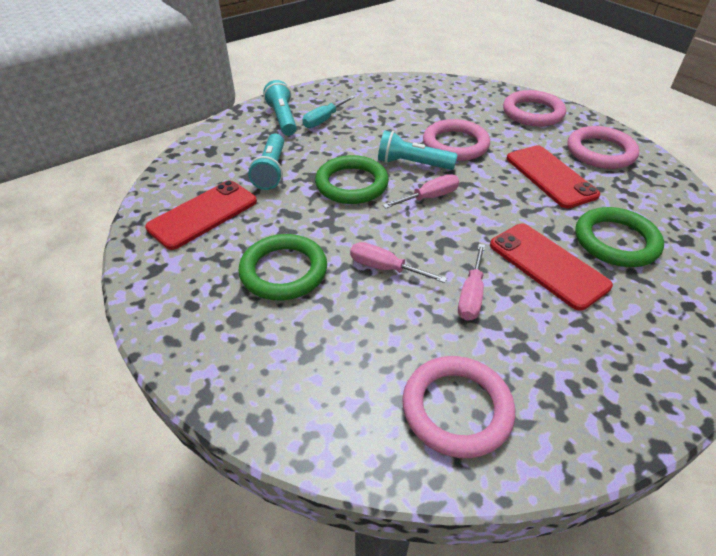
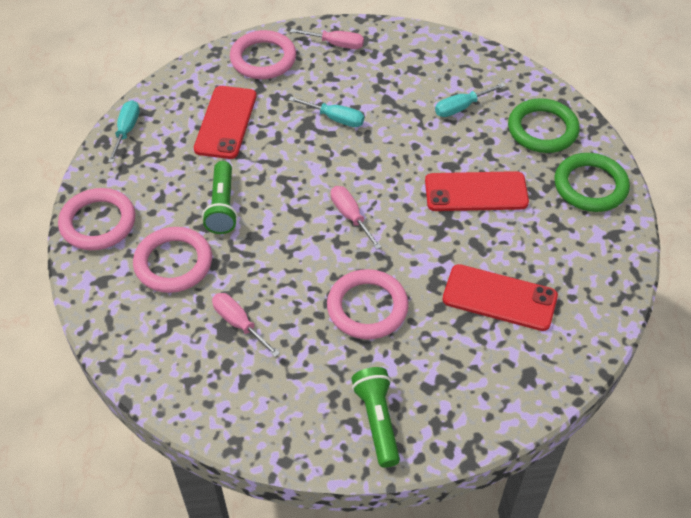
green flashlight: none = 0 -> [202,161,238,234] [351,367,400,468] = 2
green ring: [239,234,327,300] [315,155,389,204] [575,207,664,267] = 3 -> [508,98,580,153] [554,153,630,212] = 2
turquoise flashlight: [248,134,284,190] [263,80,297,136] [378,131,458,170] = 3 -> none = 0
turquoise screwdriver: [302,96,355,128] = 1 -> [108,100,140,163] [289,97,364,127] [435,83,505,117] = 3

